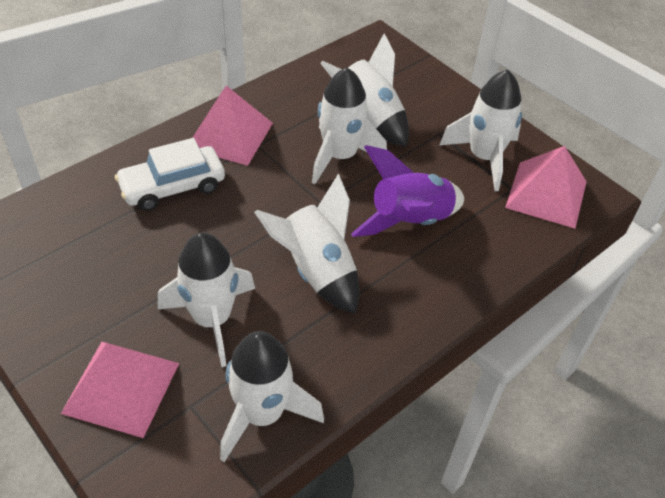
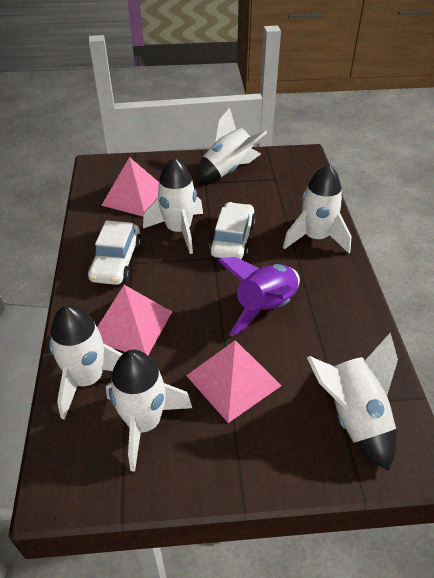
white car: [115,138,225,211] = 1 -> [88,220,142,285] [209,202,256,259] = 2

